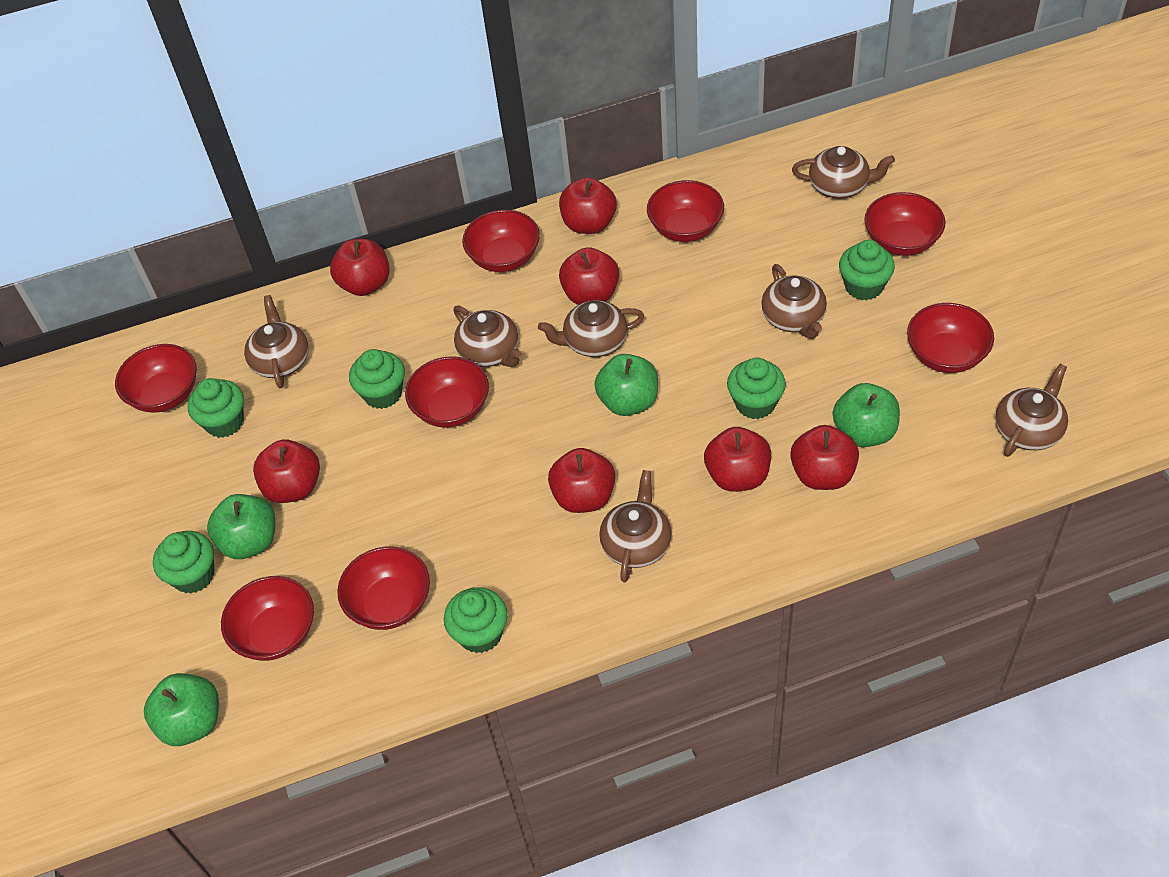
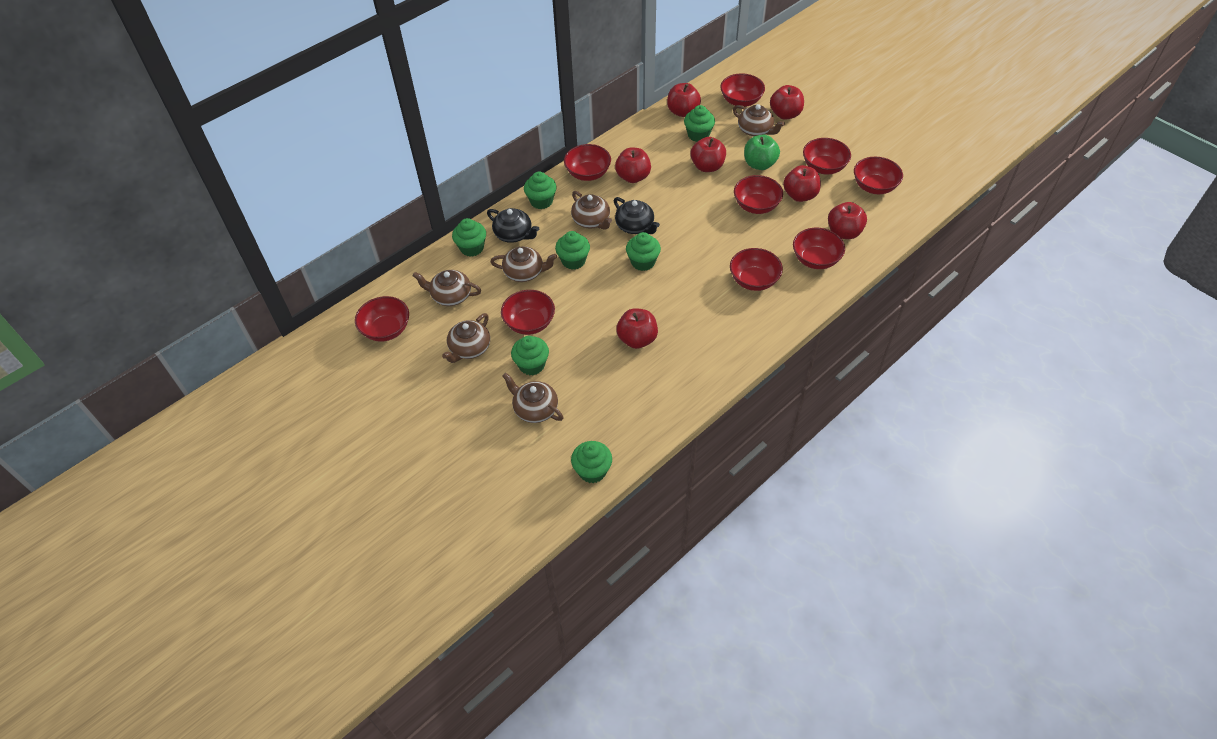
black teapot: none = 0 -> [487,208,539,243] [614,197,660,234] = 2
brown teapot: [244,295,309,388] [454,306,522,367] [538,300,644,357] [599,470,672,582] [761,264,827,339] [792,146,895,199] [995,364,1068,457] = 7 -> [413,270,481,306] [442,313,490,363] [491,247,557,282] [502,373,564,423] [571,191,612,230] [733,104,785,137] = 6
green apple: [144,673,219,746] [207,494,276,559] [594,354,658,416] [833,383,900,447] = 4 -> [744,135,780,170] = 1
green cupcake: [153,531,214,594] [188,378,244,438] [349,349,405,409] [444,587,508,653] [727,358,786,419] [839,240,895,301] = 6 -> [452,218,486,257] [511,336,549,375] [524,172,557,209] [555,231,590,270] [571,441,612,483] [626,232,661,271] [684,105,715,142] = 7
red bowl: [115,344,197,413] [221,576,314,661] [337,547,430,630] [405,356,489,428] [462,210,540,272] [647,180,724,242] [864,192,945,256] [907,303,994,373] = 8 -> [355,296,409,342] [501,290,555,335] [564,144,611,181] [720,73,765,107] [730,248,783,291] [734,175,783,214] [793,228,845,269] [803,138,851,174] [854,157,903,194] = 9

